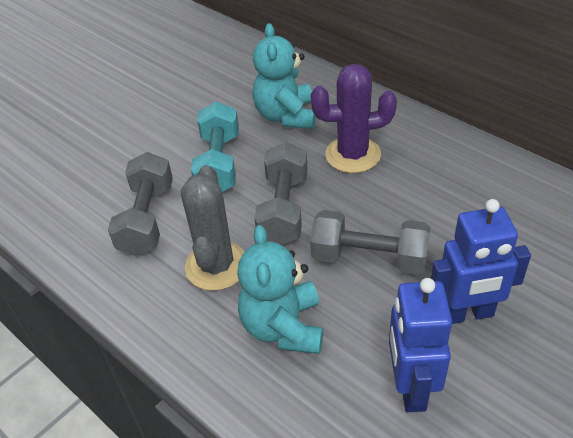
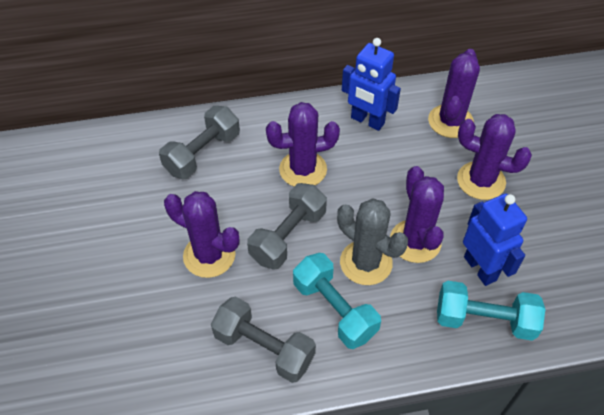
purple cactus: [310,64,397,173] = 1 -> [164,191,240,278] [266,102,340,186] [390,166,444,263] [428,49,480,138] [457,114,532,200] = 5
turquoise dumbbell: [191,101,239,192] = 1 -> [293,253,381,349] [437,281,545,341] = 2
turquoise teddy bear: [237,225,323,354] [252,23,316,129] = 2 -> none = 0

